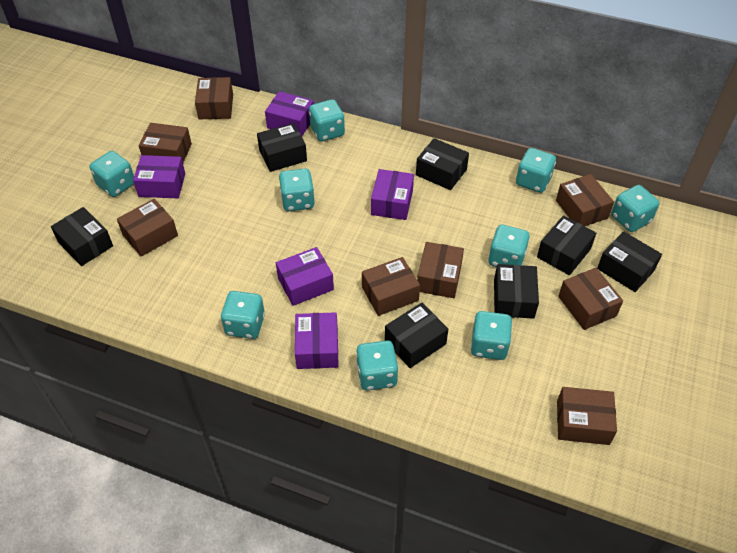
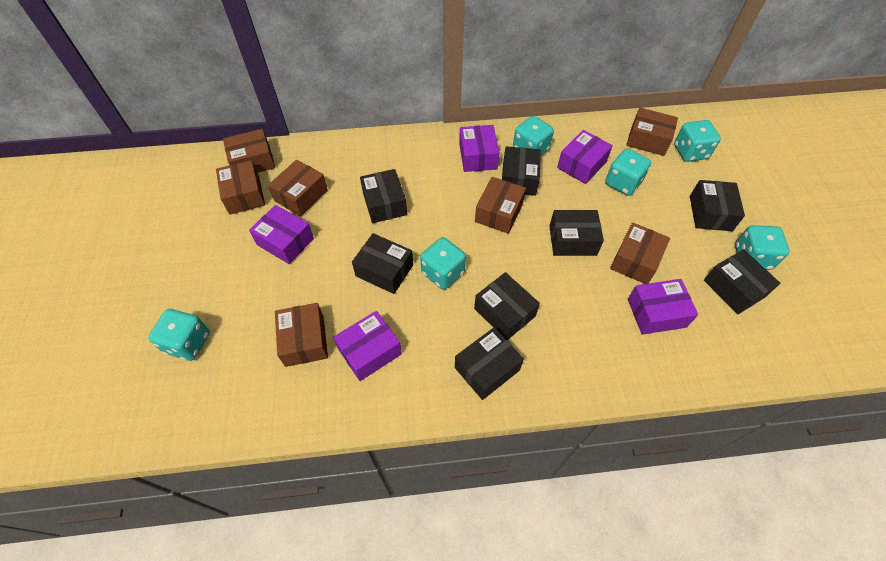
black box: [51,207,113,266] [257,123,307,172] [385,303,448,368] [416,138,469,190] [494,264,539,319] [537,215,596,275] [597,231,662,292] = 7 -> [352,233,413,294] [360,169,407,223] [455,327,524,400] [474,272,540,340] [502,146,541,196] [549,210,604,256] [690,180,745,231] [704,249,780,314] = 8
brown box: [117,199,178,257] [139,123,192,162] [195,77,233,119] [362,257,420,316] [417,242,464,298] [556,174,614,226] [557,387,617,445] [558,268,623,330] = 8 -> [216,160,265,215] [223,129,275,173] [268,160,328,216] [275,303,328,367] [475,177,526,234] [610,223,670,284] [626,108,678,156] = 7
turquoise dice: [90,151,134,197] [221,291,265,339] [279,169,315,211] [309,99,345,141] [356,340,398,391] [470,311,512,360] [488,225,530,267] [516,148,556,193] [611,185,659,232] = 9 -> [148,309,210,361] [420,237,466,290] [513,116,554,155] [605,149,651,196] [674,120,721,162] [735,225,789,270] = 6

